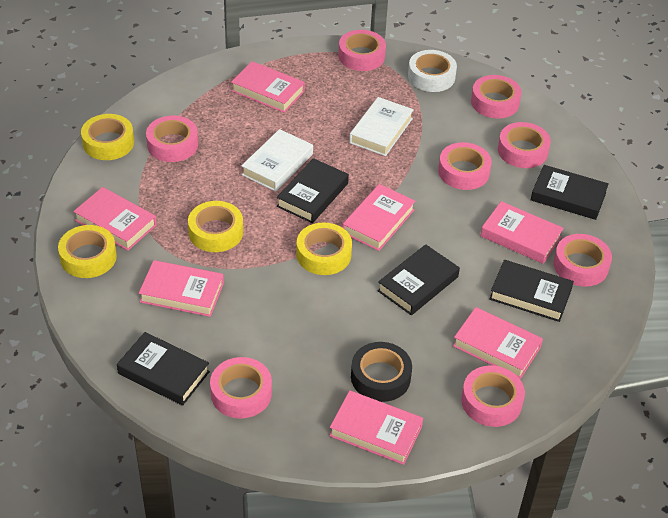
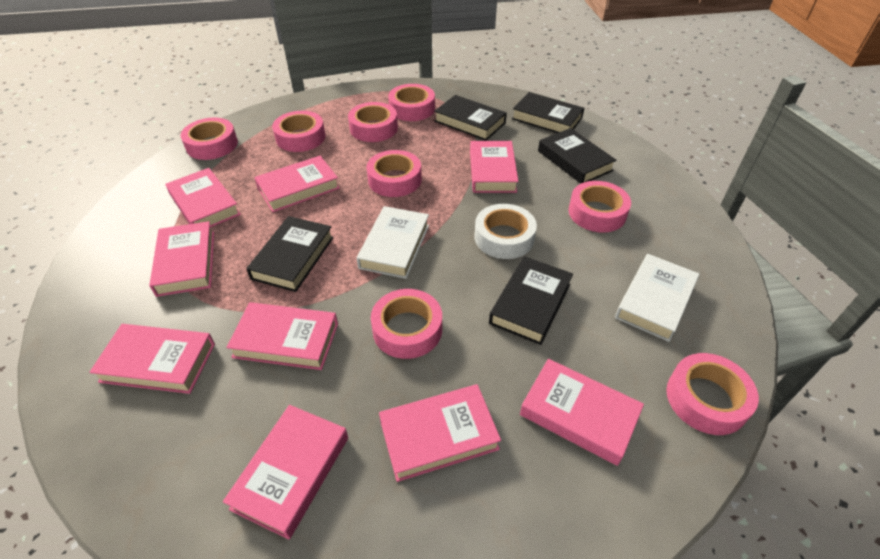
black tape: [351,342,412,402] = 1 -> none = 0
pink book: [73,187,157,251] [139,260,224,317] [231,61,305,113] [329,390,423,465] [342,184,415,251] [453,307,543,379] [480,201,564,264] = 7 -> [89,324,215,394] [149,221,214,297] [166,168,241,227] [223,405,348,540] [226,302,338,370] [254,156,340,212] [379,384,501,482] [470,141,519,193] [520,359,644,466] = 9
yellow tape: [58,225,117,278] [81,114,134,160] [188,201,243,252] [296,223,352,275] = 4 -> none = 0

